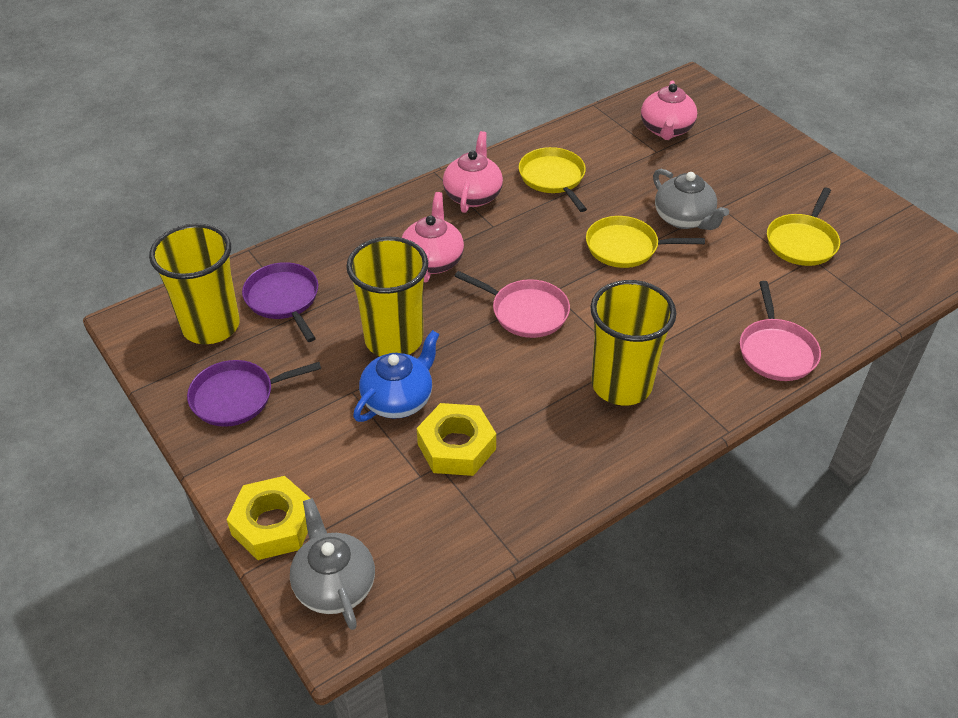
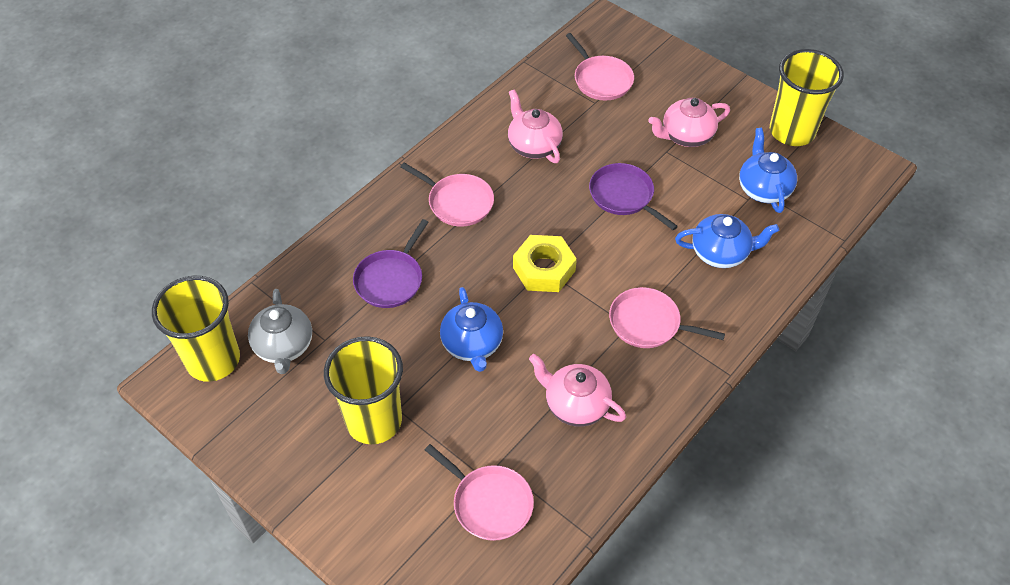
blue teapot: [353,330,440,422] = 1 -> [440,287,503,372] [675,214,779,268] [739,128,797,213] = 3
grey teapot: [290,498,375,630] [653,169,729,230] = 2 -> [248,289,312,374] = 1
pink pan: [455,271,570,338] [740,281,821,381] = 2 -> [401,163,494,227] [425,444,534,541] [566,33,634,100] [609,287,725,348] = 4
yellow nut: [227,476,311,560] [417,403,496,476] = 2 -> [513,235,577,292] = 1
yellow pan: [519,147,587,212] [586,216,705,268] [767,188,840,266] = 3 -> none = 0

